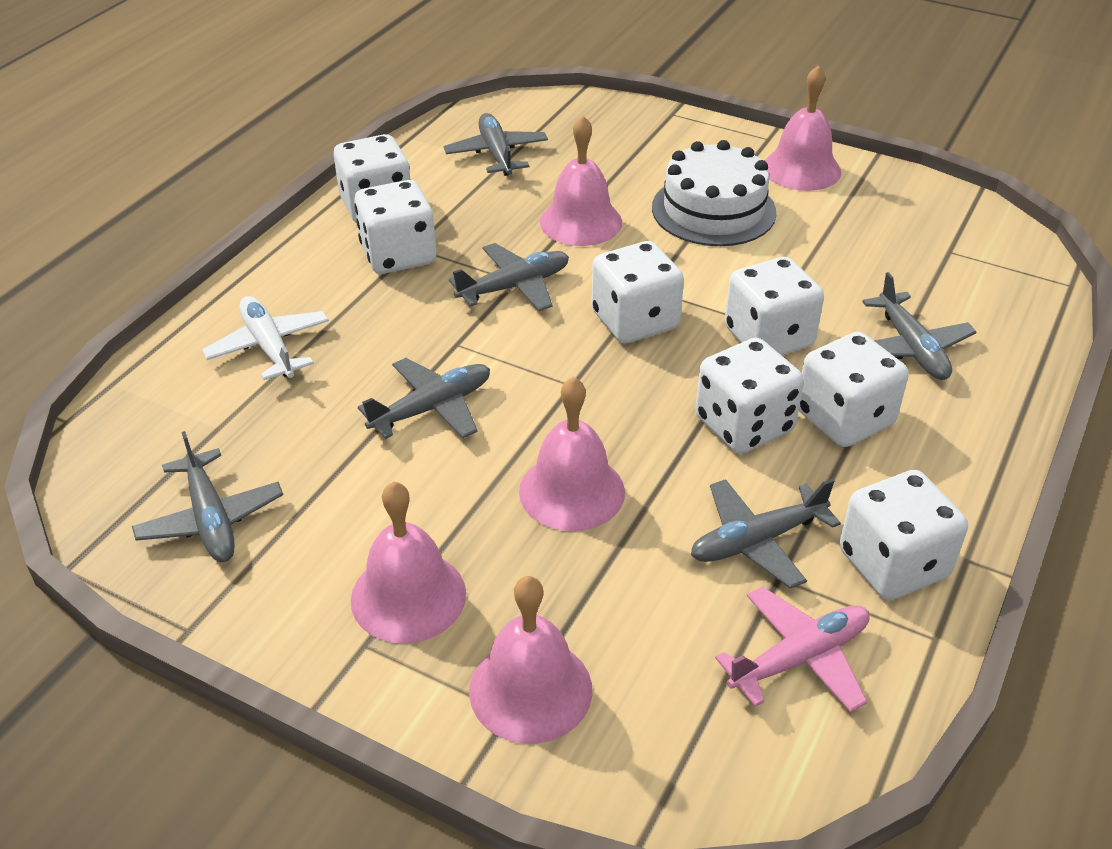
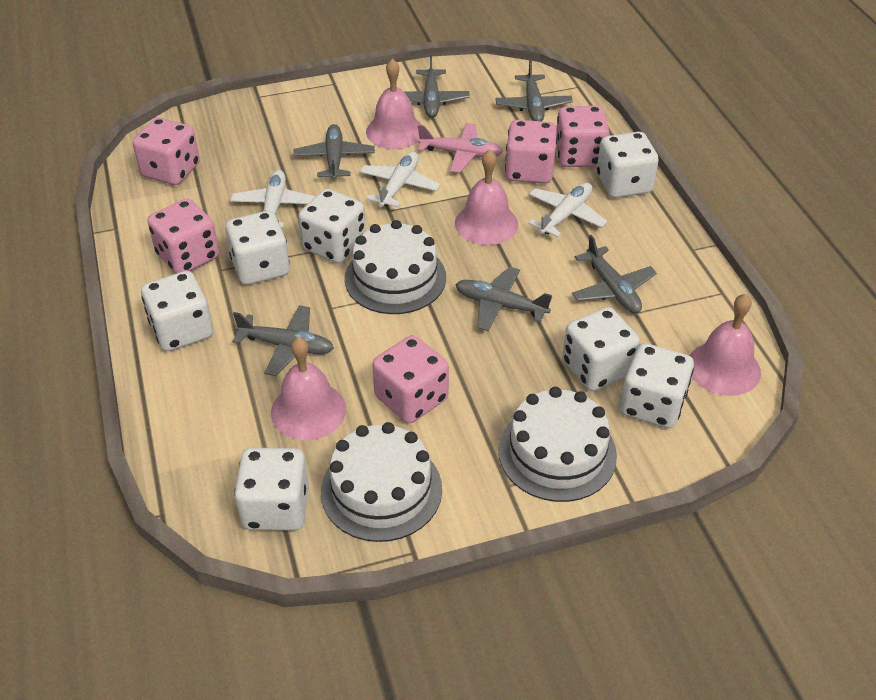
pink bell: [351,481,466,643] [469,576,592,744] [519,377,625,531] [540,115,622,246] [765,65,841,191] = 5 -> [271,337,346,440] [366,59,421,149] [455,149,518,245] [690,294,761,396] = 4
pink dice: none = 0 -> [133,117,200,185] [147,198,219,274] [372,335,449,423] [505,120,557,184] [556,106,609,167] = 5
white cake: [652,140,776,246] = 1 -> [321,422,442,542] [345,220,446,314] [499,387,617,502] = 3
white plane: [202,296,329,380] = 1 -> [230,170,316,228] [360,151,440,207] [528,183,607,237] = 3

